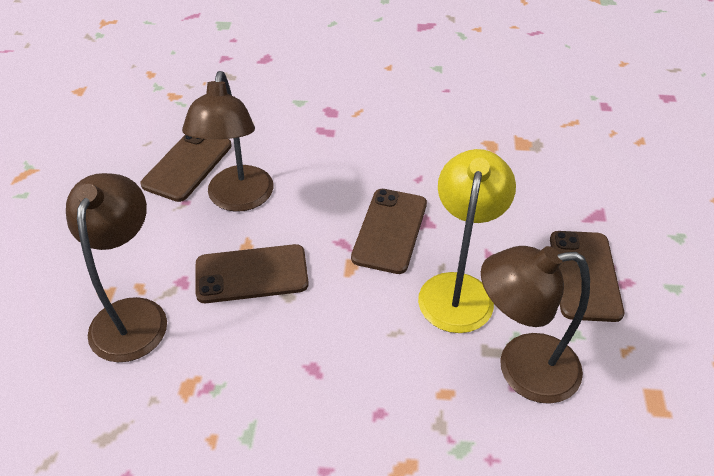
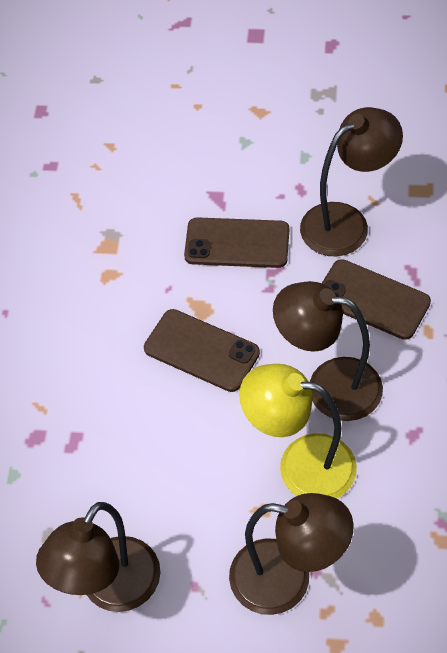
brown lamp: [66,173,167,362] [182,71,273,212] [481,246,590,404] = 3 -> [36,502,160,612] [229,493,354,615] [273,281,383,421] [300,107,403,256] = 4
brown phone: [141,135,232,202] [196,244,309,303] [351,189,427,274] [550,231,624,322] = 4 -> [144,309,260,392] [184,217,289,268] [322,259,431,340] = 3

